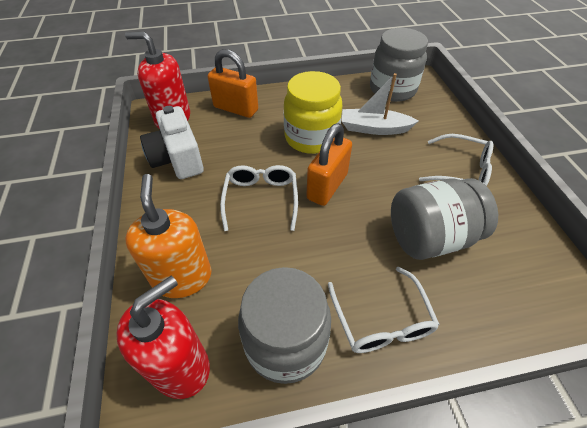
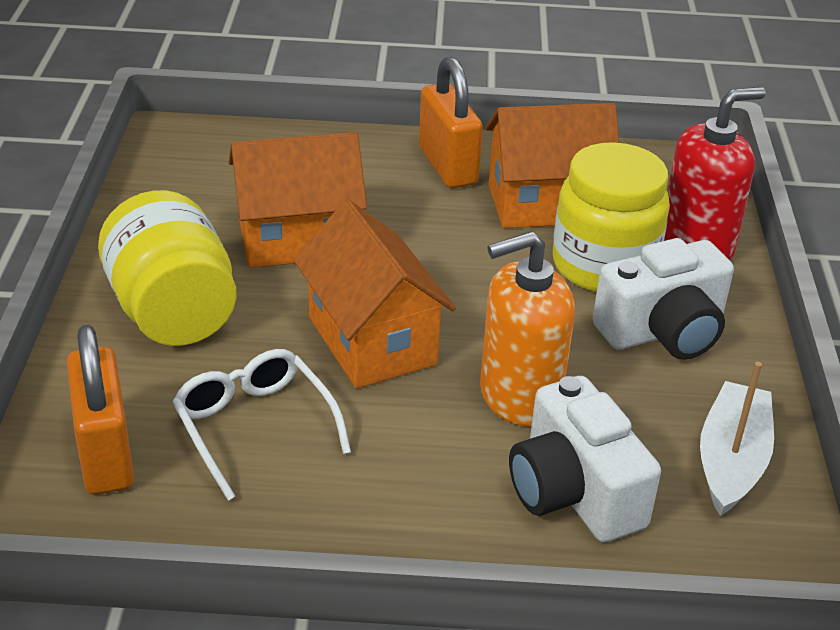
grey jar: [238,267,331,384] [370,28,428,102] [391,178,498,260] = 3 -> none = 0
orange house: none = 0 -> [229,132,367,268] [294,200,456,389] [485,103,619,228] = 3
red soap dispenser: [116,276,210,399] [125,32,190,129] = 2 -> [664,87,766,260] = 1
white camera: [140,106,204,179] = 1 -> [509,376,661,542] [593,238,734,360] = 2
white glasses: [220,165,298,231] [328,267,440,353] [419,134,494,186] = 3 -> [172,349,351,501] = 1
yellow jar: [284,71,342,154] = 1 -> [98,190,237,346] [553,142,670,292] = 2

